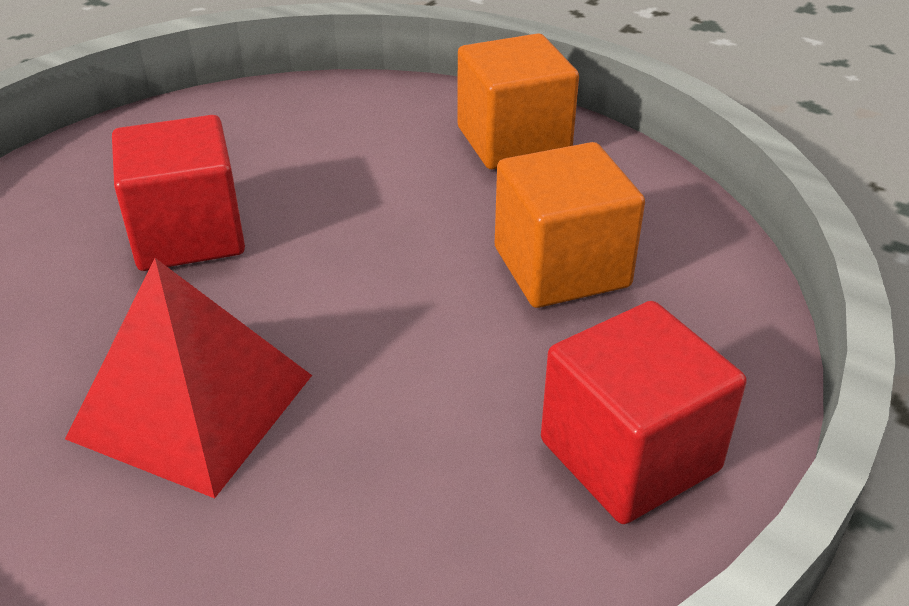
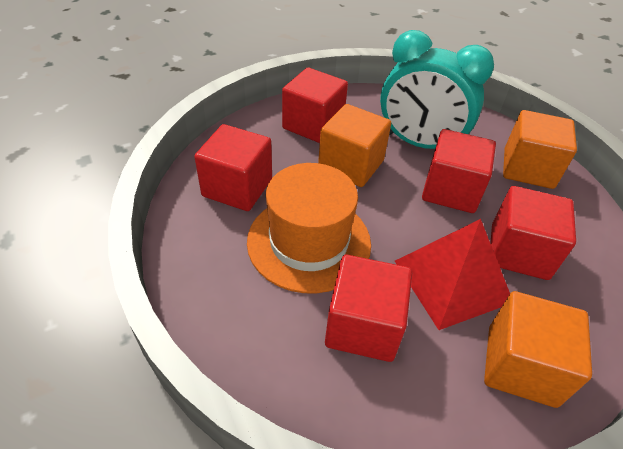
orange cube: [458,33,579,169] [495,142,645,308] = 2 -> [318,104,391,187] [484,291,592,408] [503,110,577,189] = 3
orange hat: none = 0 -> [247,163,371,293] = 1
red cube: [112,115,245,271] [541,301,747,524] = 2 -> [194,124,272,211] [282,68,348,143] [325,255,412,362] [422,129,496,213] [490,186,576,280] = 5
turquoise clock: none = 0 -> [380,30,494,149] = 1

